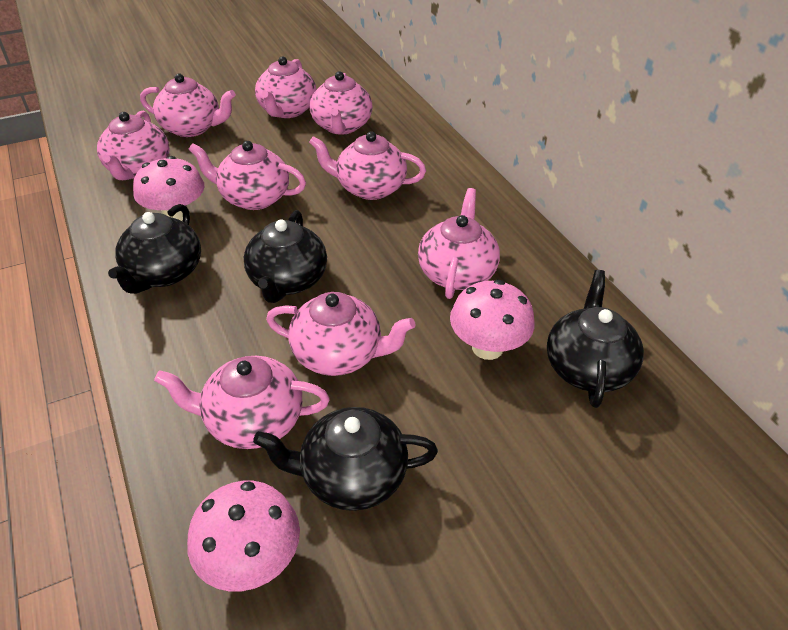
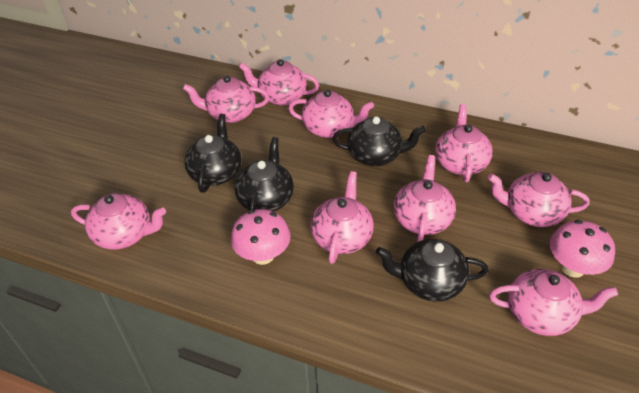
pink mushroom: [133,156,204,221] [187,481,300,591] [450,280,535,360] = 3 -> [231,209,291,265] [550,220,615,278] = 2

